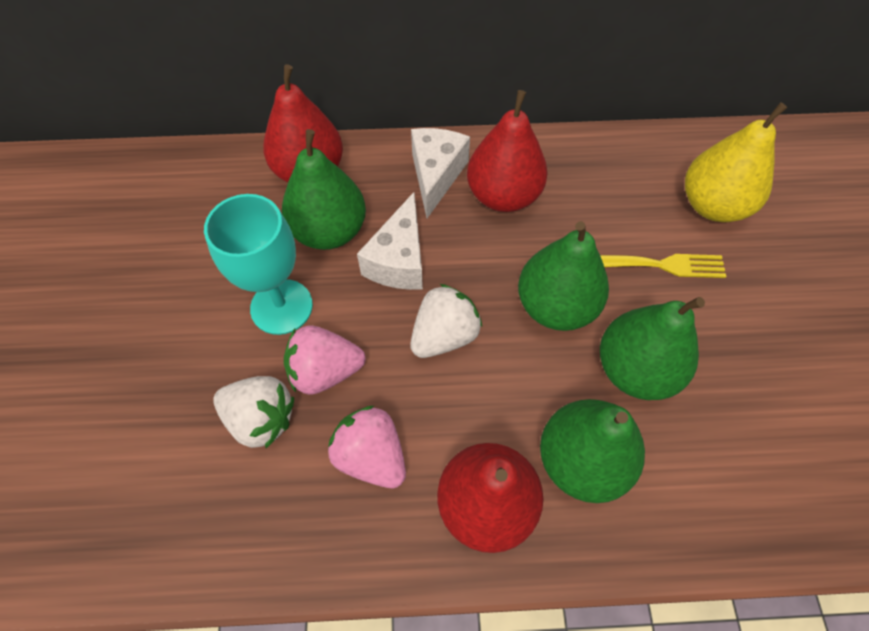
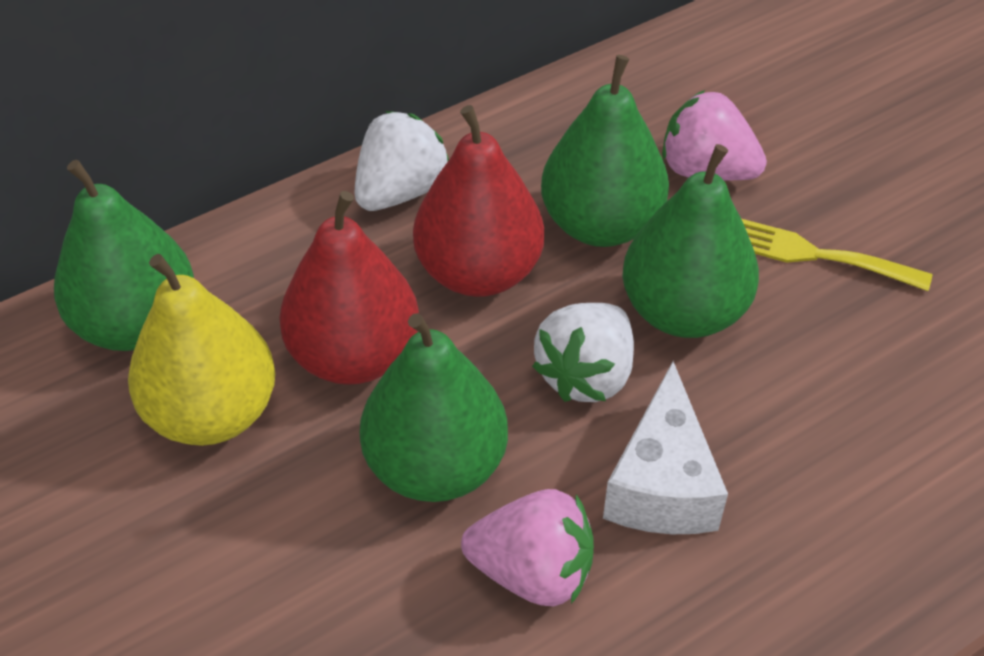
red pear: [263,64,343,182] [437,443,543,553] [467,90,548,212] = 3 -> [279,191,419,385] [413,105,544,297] = 2
turquoise goblet: [204,194,313,335] = 1 -> none = 0
white cheese: [357,192,423,290] [411,128,470,218] = 2 -> [603,361,728,534] = 1

